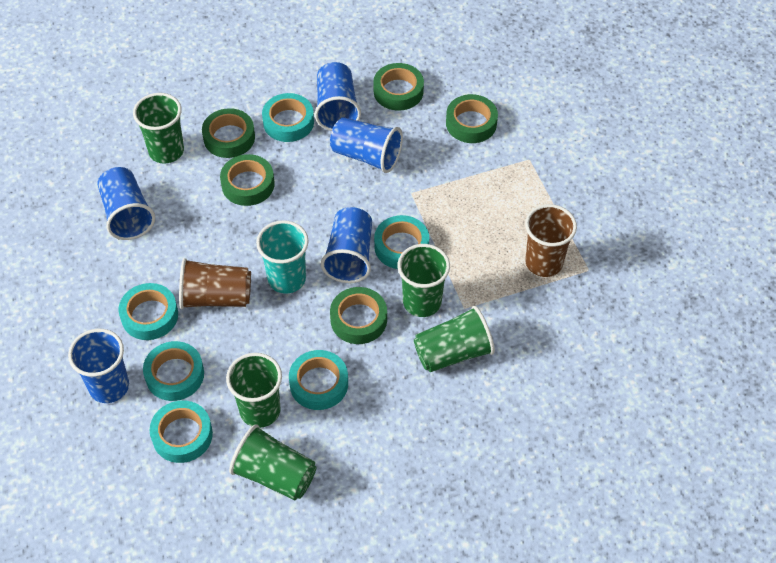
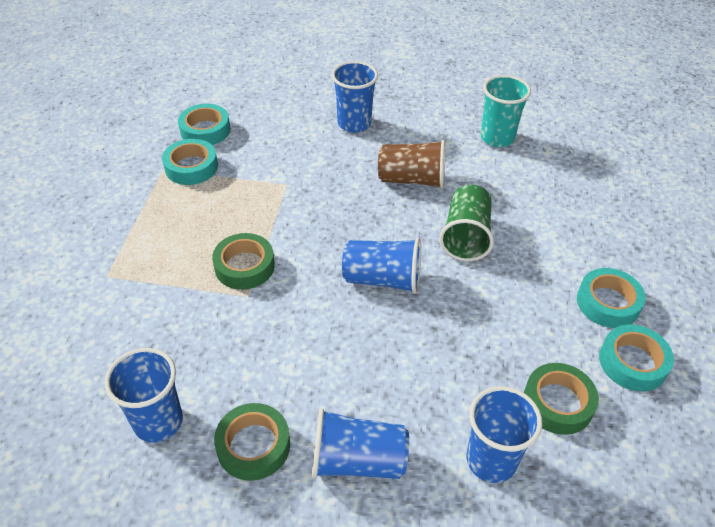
brown cup: [179,258,251,309] [525,204,577,277] = 2 -> [378,140,445,189] = 1
green cup: [133,93,184,163] [226,353,282,428] [229,424,316,500] [398,244,450,317] [414,306,495,372] = 5 -> [439,185,494,261] = 1
green tape: [202,108,255,158] [220,154,275,206] [330,287,387,344] [373,63,424,111] [446,94,498,143] = 5 -> [212,233,275,290] [214,403,290,481] [524,363,599,435] = 3
turquoise tape: [119,283,178,340] [143,341,204,401] [149,401,213,463] [262,93,314,142] [289,350,348,410] [374,215,429,269] = 6 -> [162,139,218,185] [178,104,230,145] [577,268,646,328] [599,325,674,391] = 4

